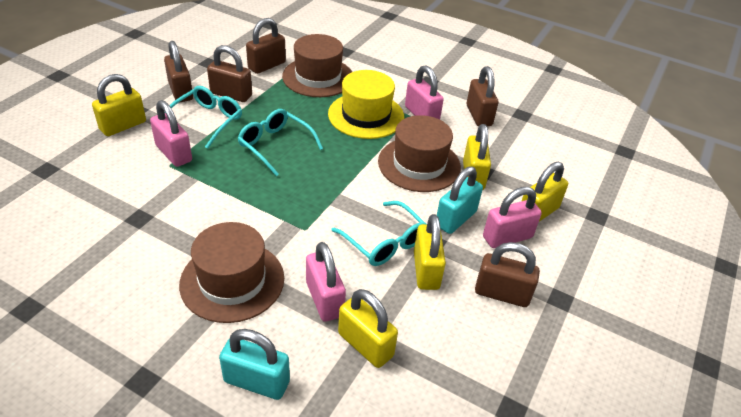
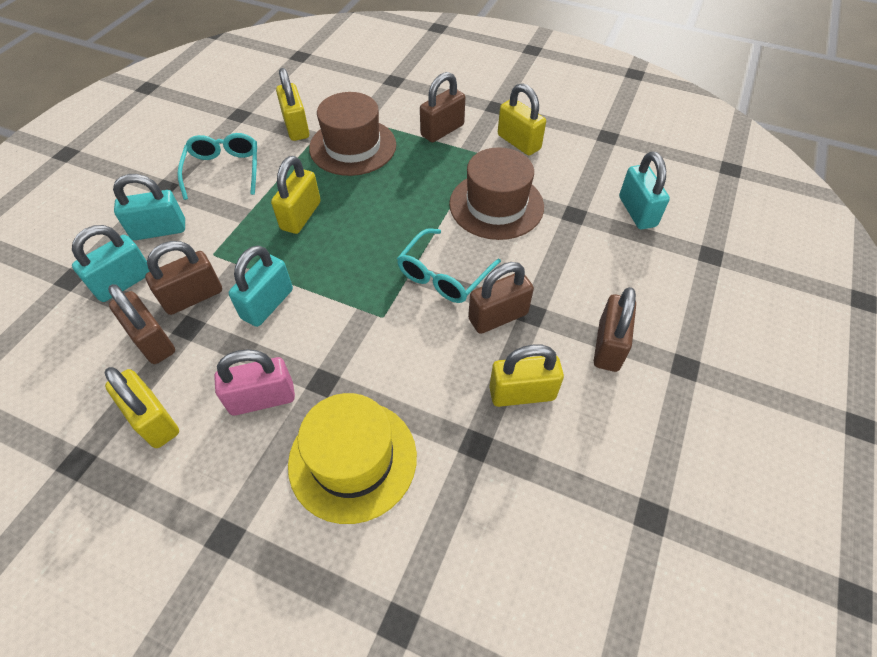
brown hat: [179,222,284,323] [282,34,352,97] [378,115,461,192] = 3 -> [309,92,396,176] [449,147,544,240] = 2
pink padlock: [150,100,192,167] [306,242,346,322] [405,65,444,120] [483,187,542,248] = 4 -> [214,349,295,416] = 1
turquoise glasses: [169,86,242,149] [238,109,323,176] [331,201,426,266] = 3 -> [177,133,257,200] [397,228,501,303] = 2
turquoise padlock: [219,329,290,400] [437,166,483,234] = 2 -> [72,225,150,302] [113,174,185,240] [229,245,293,327] [619,152,670,229] = 4

